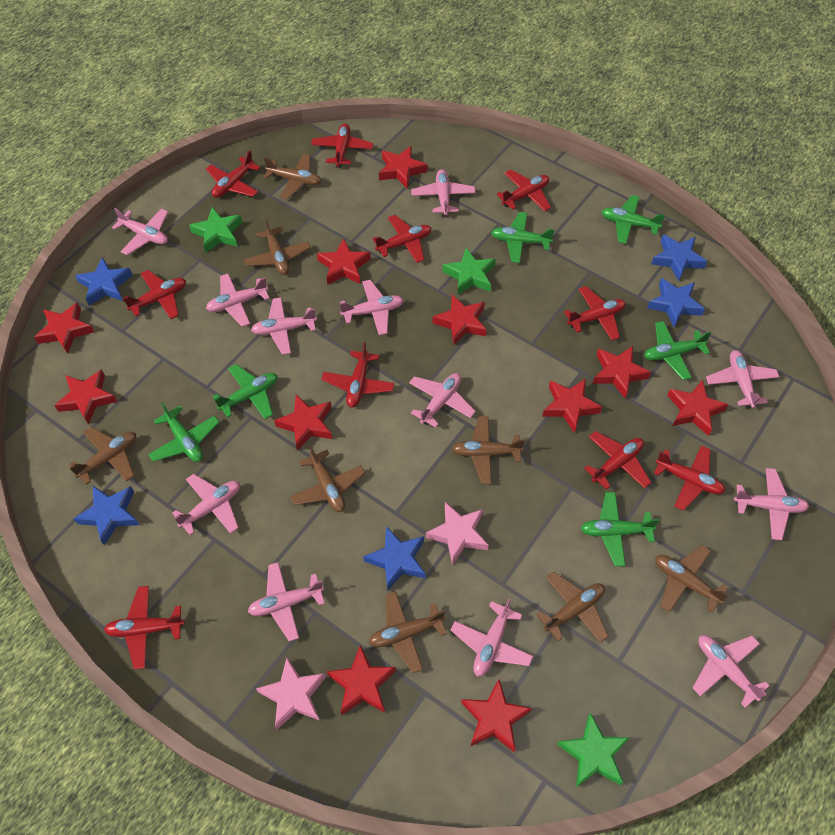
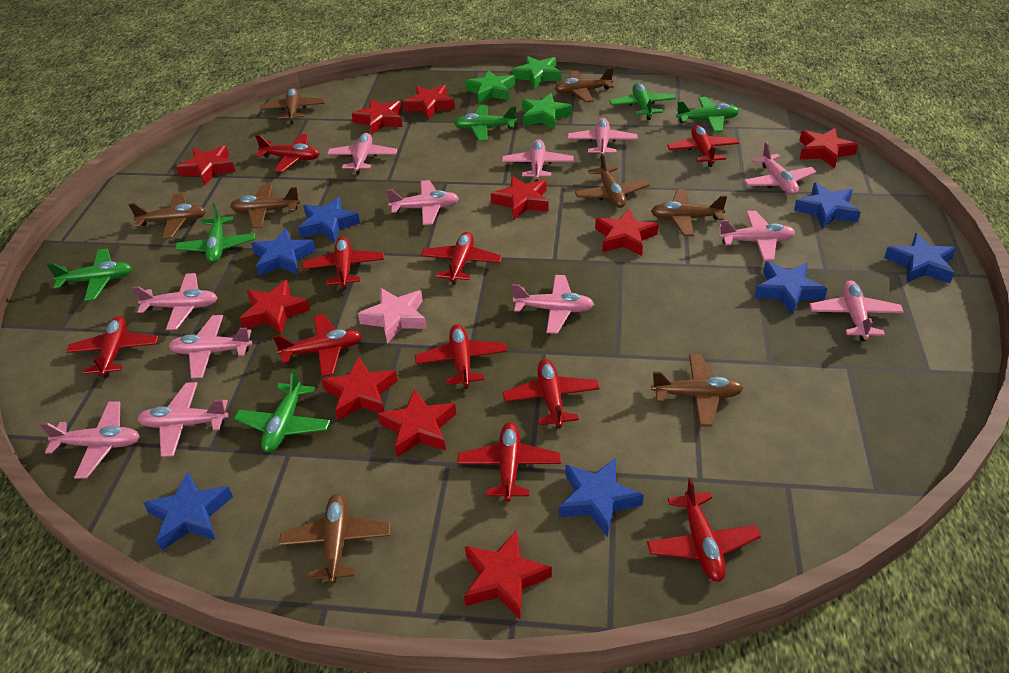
blue star: [74,486,139,545] [75,257,133,306] [363,526,426,590] [647,278,705,327] [651,234,708,281] = 5 -> [143,471,233,551] [251,228,316,276] [298,197,360,243] [559,458,644,537] [754,262,827,315] [794,183,861,229] [884,233,956,283] = 7
pink star: [256,658,326,730] [426,502,489,565] = 2 -> [358,288,427,343] = 1
red star: [34,302,94,354] [54,369,117,425] [274,395,332,451] [317,239,371,285] [327,645,396,715] [379,146,427,189] [433,295,487,345] [461,679,532,752] [542,379,602,433] [593,346,651,398] [667,380,729,436] = 11 -> [177,145,236,185] [240,280,310,335] [322,356,398,421] [351,99,403,134] [378,389,456,457] [403,85,455,119] [464,530,552,620] [491,176,549,220] [595,209,659,256] [799,128,858,168] = 10

